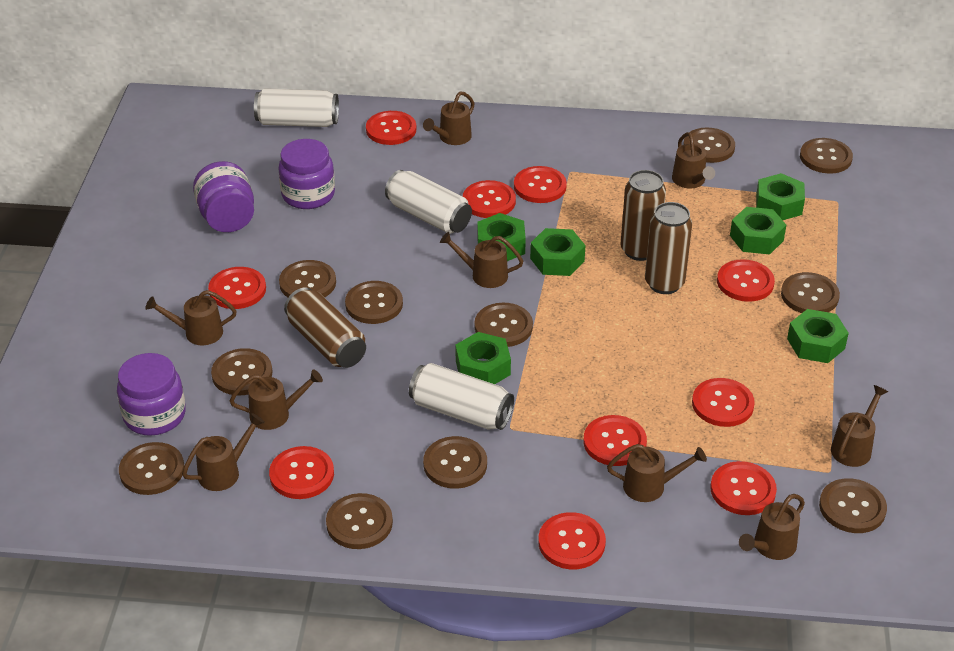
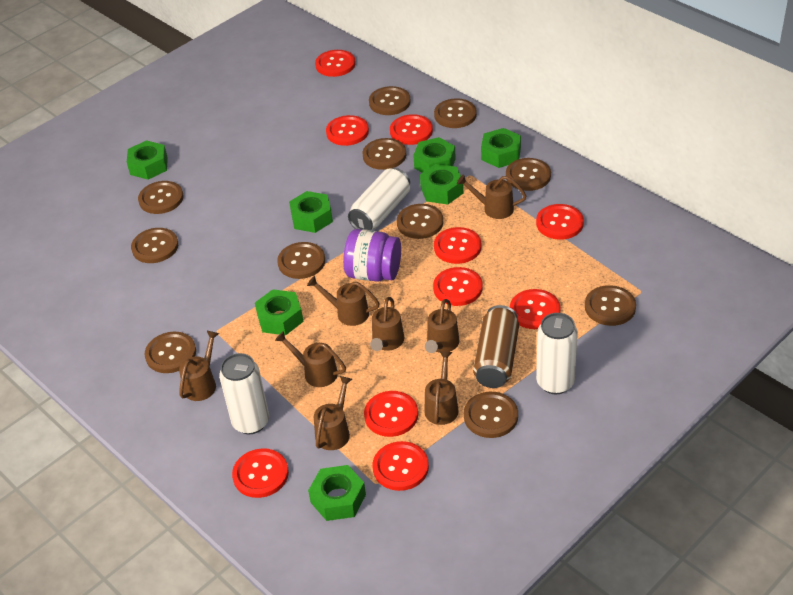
brown can: [284,287,366,368] [621,170,666,261] [645,202,692,294] = 3 -> [473,305,519,388] = 1
brown watering can: [145,290,237,345] [182,413,265,491] [229,369,323,430] [423,91,475,145] [440,232,523,288] [607,444,707,502] [672,132,715,189] [739,494,805,560] [831,385,888,467] = 9 -> [179,331,219,401] [275,331,346,387] [307,276,380,326] [314,376,352,450] [370,297,404,351] [424,351,458,425] [425,299,460,353] [457,175,526,219] = 8
green nut: [455,332,511,384] [477,213,526,261] [530,228,586,276] [730,207,786,254] [756,173,805,220] [787,309,849,363] = 6 -> [127,140,168,180] [255,289,303,335] [289,191,333,233] [308,465,366,521] [413,137,456,173] [420,164,463,204] [481,128,521,168] = 7
purple jar: [117,353,186,436] [193,161,254,232] [278,139,335,209] = 3 -> [343,229,401,282] = 1

